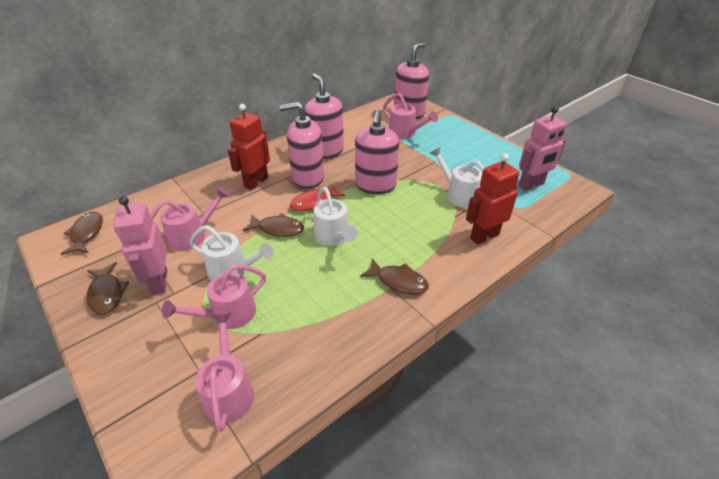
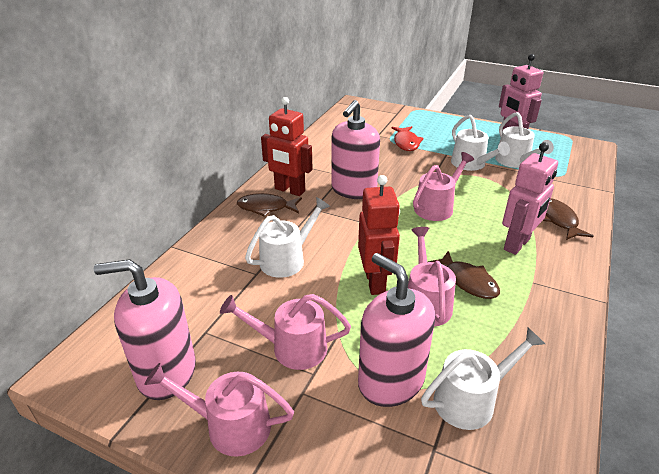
brown fish: [61,212,103,255] [87,262,129,314] [242,213,304,237] [360,258,429,294] = 4 -> [237,193,302,217] [428,251,500,299] [543,198,593,240] = 3
pink soap dispenser: [279,102,324,189] [305,74,344,159] [355,110,399,194] [394,42,429,119] = 4 -> [94,259,196,400] [331,100,380,199] [358,253,435,407] = 3
white watering can: [189,225,273,280] [314,187,358,246] [430,147,484,208] = 3 -> [245,197,330,278] [421,328,545,430] [451,115,510,171] [495,112,554,168] = 4

